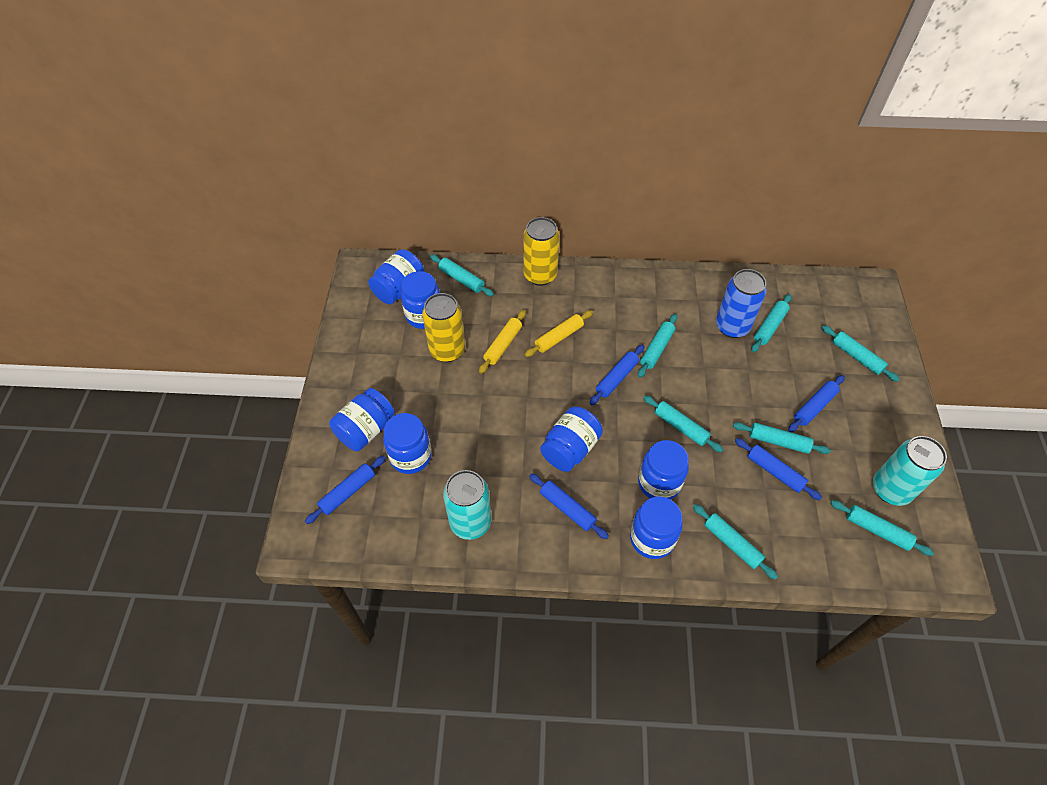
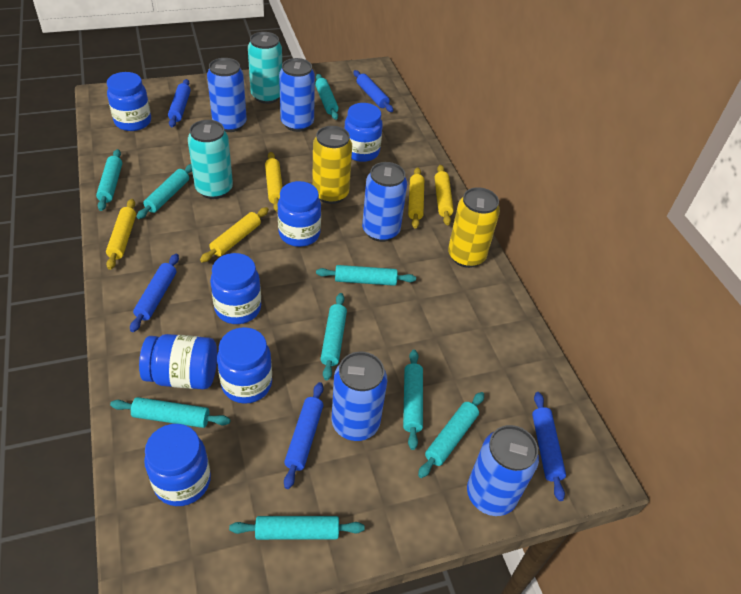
blue can: [716,269,767,338] = 1 -> [207,58,247,132] [279,58,315,132] [332,352,387,441] [362,162,407,242] [467,425,539,516] = 5
turquoise rolling pin: [430,255,494,296] [638,314,677,378] [643,395,723,452] [693,504,778,580] [733,422,831,454] [751,294,792,352] [822,325,900,382] [830,500,934,556] = 8 -> [96,149,122,211] [110,397,230,428] [137,164,192,219] [229,516,365,540] [315,74,339,120] [316,265,416,286] [320,293,347,380] [403,350,423,450] [418,392,484,478] = 9
yellow rolling pin: [479,310,526,374] [525,310,593,357] = 2 -> [106,199,136,270] [200,207,269,263] [265,152,283,212] [408,167,424,228] [435,165,454,225] = 5

